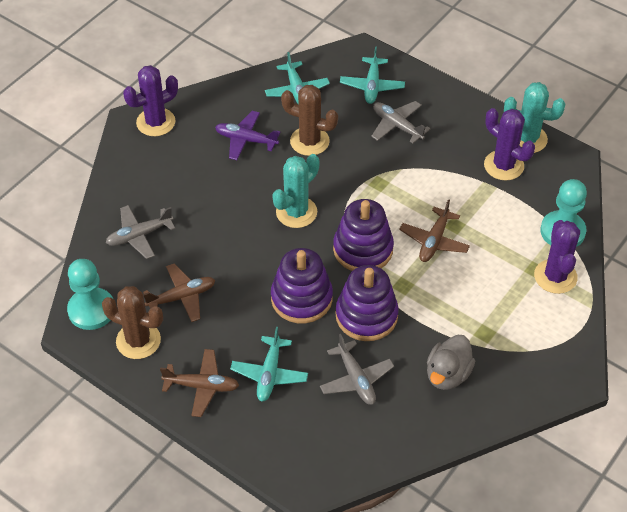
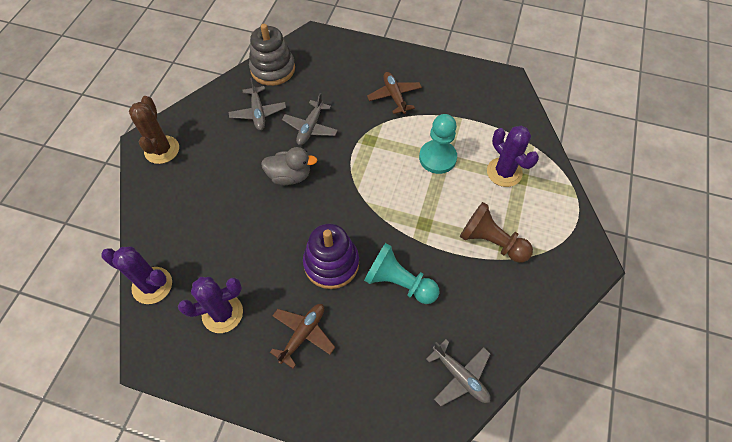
brown cactus: [102,286,163,359] [281,85,338,156] = 2 -> [129,96,179,164] = 1
brown pawn: none = 0 -> [460,202,533,263] = 1
brown plane: [143,263,215,322] [160,349,239,417] [399,199,470,262] = 3 -> [270,304,335,369] [367,72,422,114] = 2
grey stacking toy: none = 0 -> [249,24,295,86] = 1
purple plane: [215,111,280,160] = 1 -> none = 0
purple stacking toy: [271,248,333,323] [333,199,394,271] [336,265,399,341] = 3 -> [303,224,359,289] = 1
turquoise cactus: [272,154,319,228] [504,82,565,153] = 2 -> none = 0
turquoise plane: [230,327,308,402] [265,52,330,104] [340,47,405,104] = 3 -> none = 0

